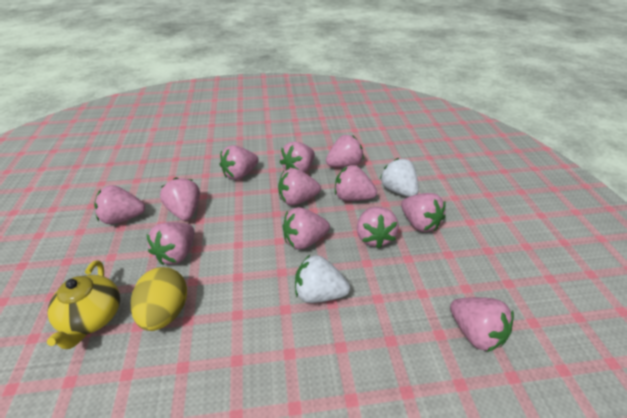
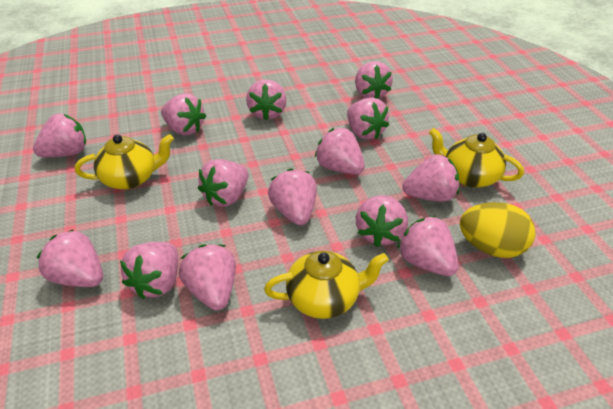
pink strawberry: [94,185,145,224] [146,222,195,265] [160,177,200,221] [220,145,259,180] [278,168,321,205] [280,141,315,173] [283,207,330,249] [326,135,364,167] [335,165,377,201] [357,207,399,249] [401,193,446,232] [450,297,514,352] = 12 -> [33,114,86,157] [37,229,103,287] [120,242,178,299] [161,93,206,135] [179,244,236,311] [198,159,249,207] [246,79,287,120] [268,168,317,225] [315,128,365,175] [347,97,389,140] [355,61,393,99] [356,195,408,247] [397,216,459,276] [402,154,459,202] = 14
white strawberry: [295,255,350,303] [380,158,419,197] = 2 -> none = 0
yellow teapot: [47,260,120,349] = 1 -> [75,134,174,190] [264,251,389,319] [429,128,524,188] = 3

